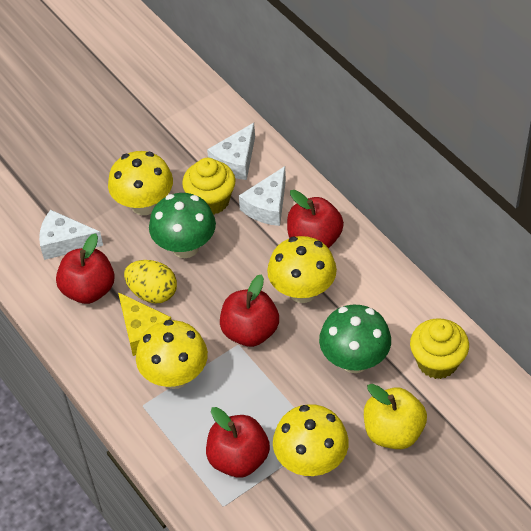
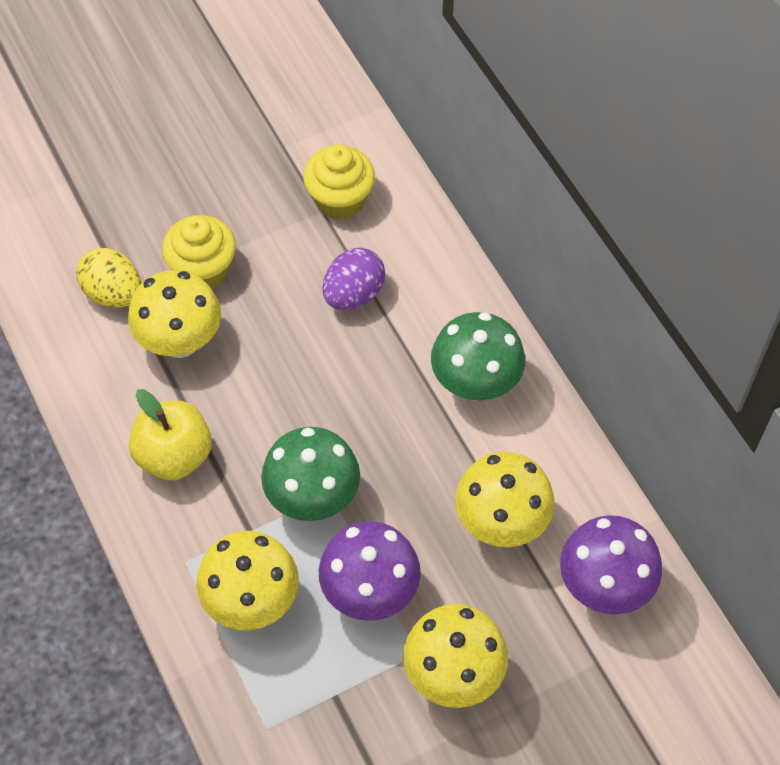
purple egg: none = 0 -> [323,248,386,310] = 1
purple mushroom: none = 0 -> [319,521,421,621] [560,515,662,614] = 2
red apple: [56,233,115,304] [206,407,270,478] [220,274,279,347] [287,190,344,248] = 4 -> none = 0
white cheese: [39,210,103,260] [207,123,255,180] [239,166,286,226] = 3 -> none = 0
yellow cheese: [118,292,171,356] = 1 -> none = 0

